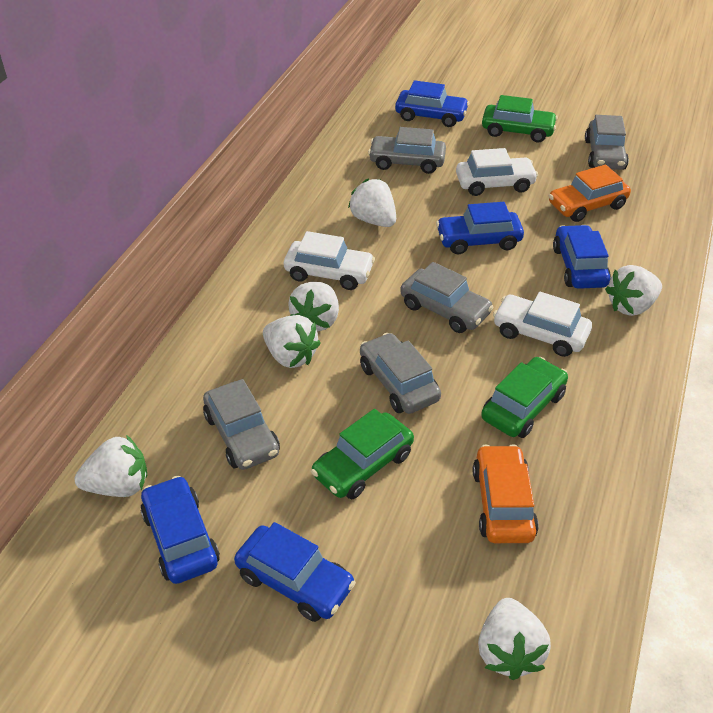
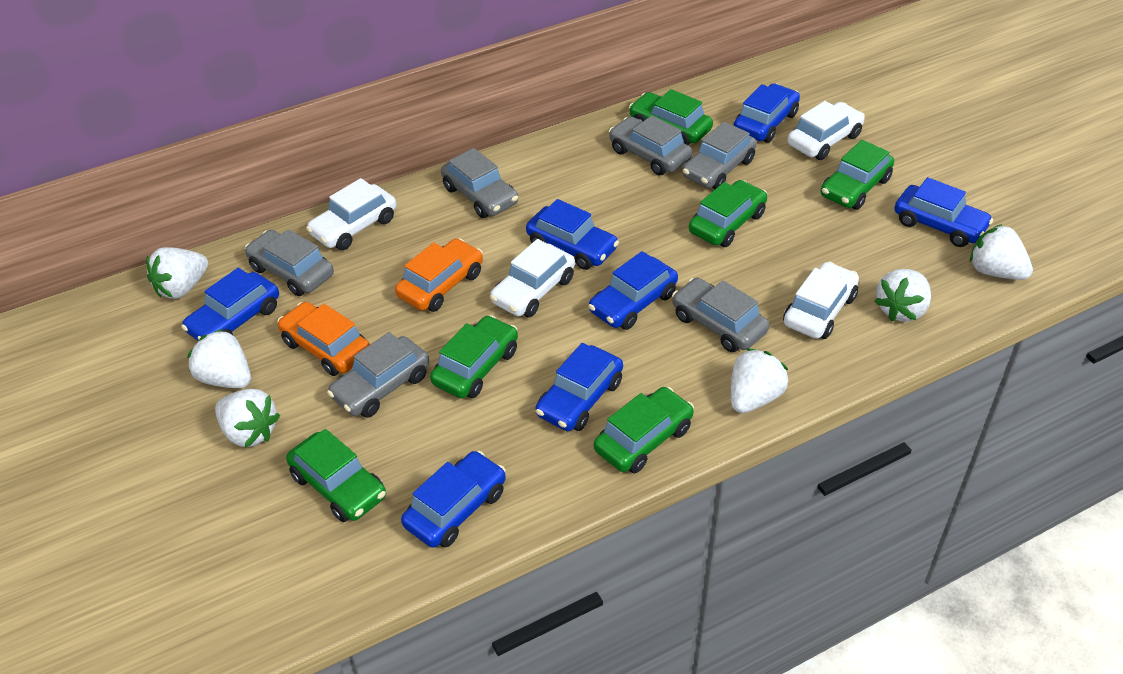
blue car: [140,476,220,584] [234,522,356,622] [395,80,469,127] [436,202,524,254] [553,225,611,289] = 5 -> [181,268,279,341] [401,451,506,548] [526,199,619,270] [535,343,623,431] [588,251,678,330] [734,83,800,143] [894,177,993,247] = 7
green car: [311,409,414,499] [481,357,568,438] [482,95,558,142] = 3 -> [286,429,386,522] [430,315,518,398] [594,387,694,474] [629,89,713,145] [689,180,767,247] [821,140,894,210] = 6
grey car: [203,379,280,470] [360,333,441,414] [368,127,446,174] [400,262,494,333] [585,115,629,170] = 5 -> [245,229,334,296] [327,332,429,418] [441,148,518,218] [609,115,692,176] [672,278,769,352] [682,122,757,189] = 6
white car: [284,231,375,290] [456,148,538,196] [493,292,592,357] = 3 -> [306,178,396,250] [490,239,575,317] [783,262,859,339] [788,101,865,160] = 4

